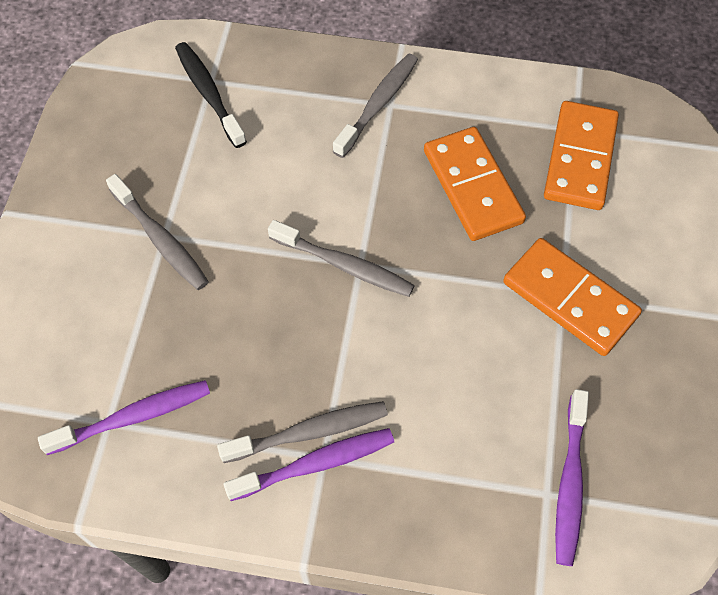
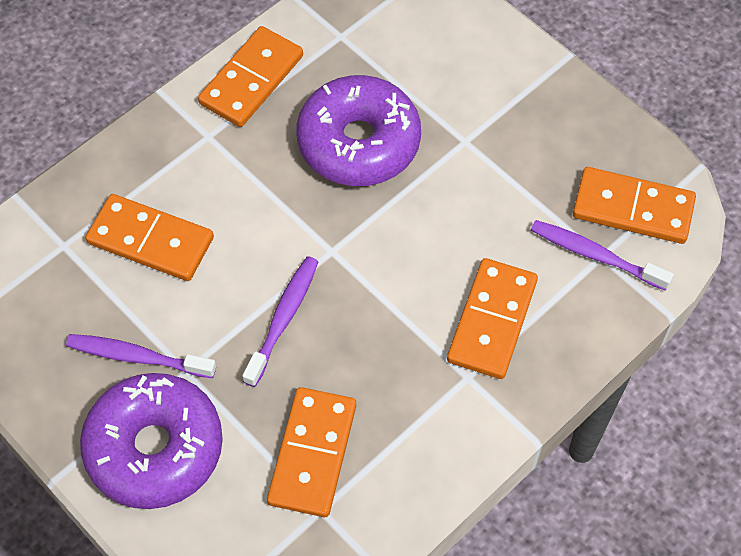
black toothbrush: [175,42,247,148] = 1 -> none = 0
grey toothbrush: [106,174,209,290] [217,401,388,463] [268,220,415,297] [333,53,418,158] = 4 -> none = 0
orange domino: [424,127,526,241] [503,238,642,356] [544,101,619,210] = 3 -> [86,194,214,281] [198,26,303,127] [267,387,356,517] [447,258,538,379] [573,167,696,244] = 5
purple donut: none = 0 -> [80,373,223,509] [297,75,421,186] = 2

